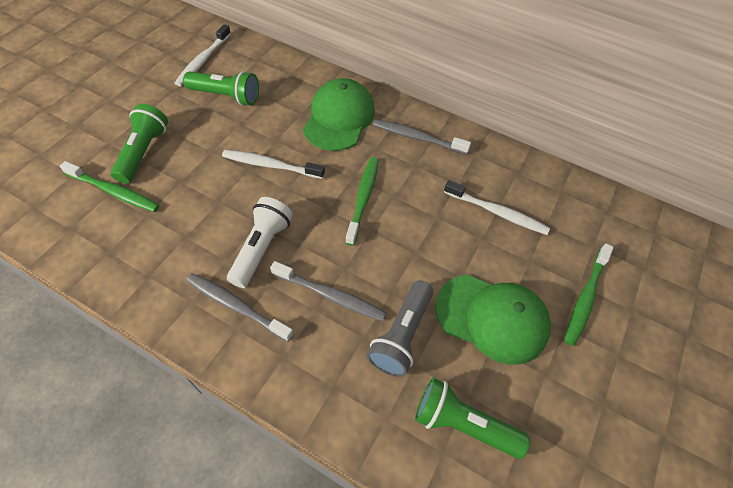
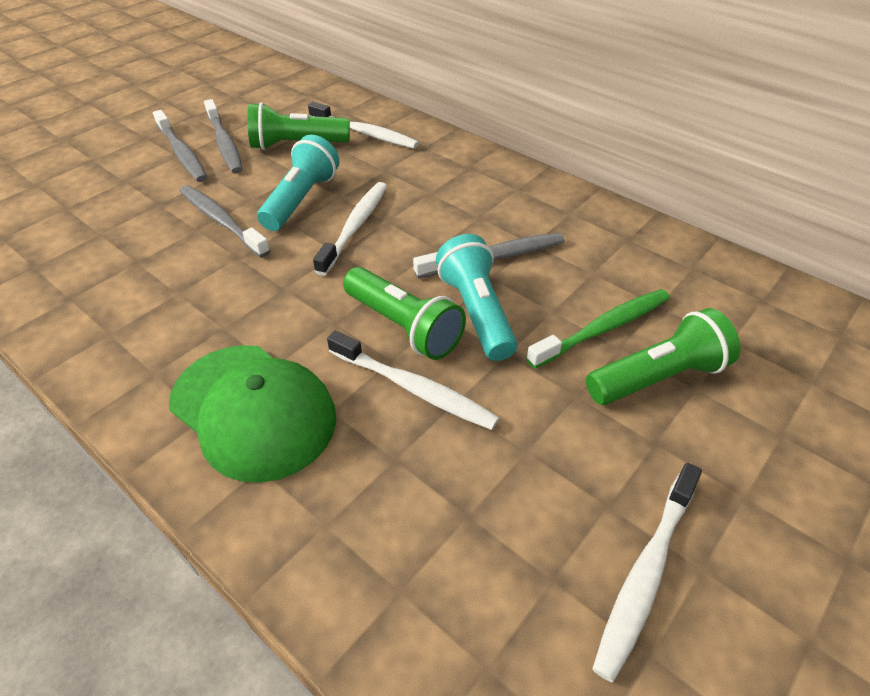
green cap: [303,78,375,151] [435,275,551,365] = 2 -> [169,345,336,483] = 1
green toothbrush: [60,161,160,212] [345,157,379,246] [564,243,614,346] = 3 -> [526,289,670,369] = 1
grey flashlight: [367,280,433,377] = 1 -> none = 0
grey toothbrush: [186,273,294,342] [270,261,386,321] [373,119,471,155] = 3 -> [153,110,207,182] [180,185,270,258] [204,99,243,173] [413,233,565,279] = 4
turquoise flashlight: none = 0 -> [257,135,339,231] [436,234,517,361] = 2
white flashlight: [227,197,293,288] = 1 -> none = 0
white toothbrush: [175,24,231,86] [222,150,325,179] [444,180,550,235] = 3 -> [308,102,419,149] [313,182,387,276] [327,331,499,430] [593,463,702,682] = 4

